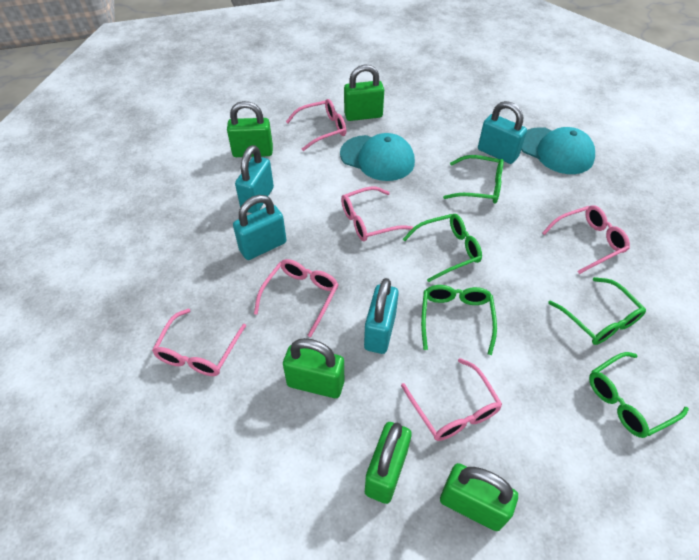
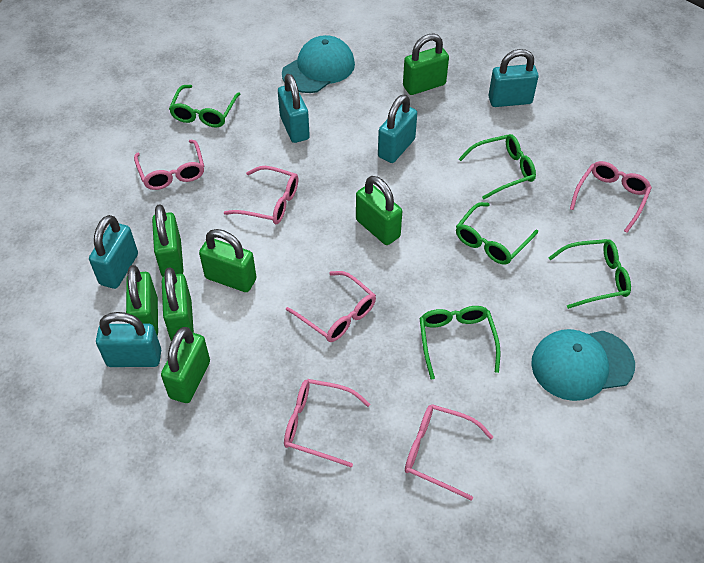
green padlock: [227,101,273,157] [283,338,344,398] [344,64,384,121] [365,422,412,504] [440,463,518,531] = 5 -> [126,265,158,336] [152,205,184,277] [161,327,210,403] [162,267,194,341] [199,229,256,292] [356,176,402,245] [403,33,449,95] = 7
turquoise padlock: [233,195,286,260] [235,145,274,213] [364,278,399,354] [478,101,527,164] = 4 -> [89,215,138,289] [96,312,161,367] [278,74,310,143] [378,94,417,163] [488,49,539,107] = 5

